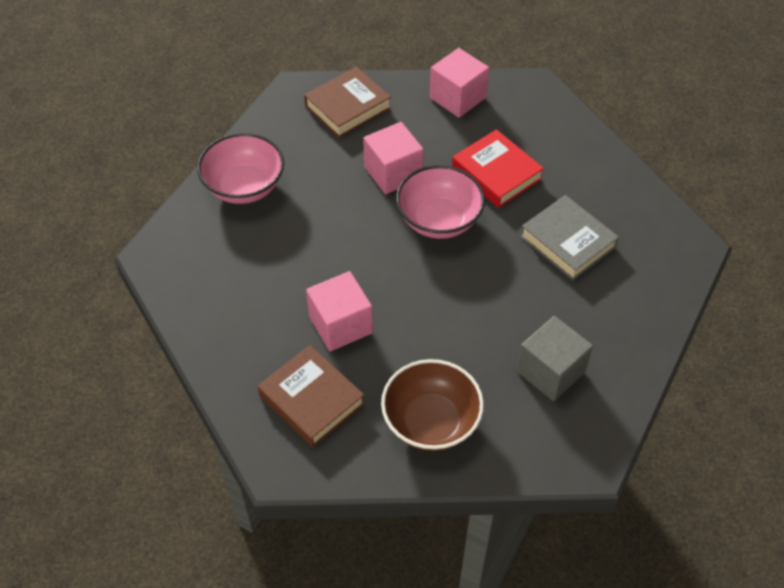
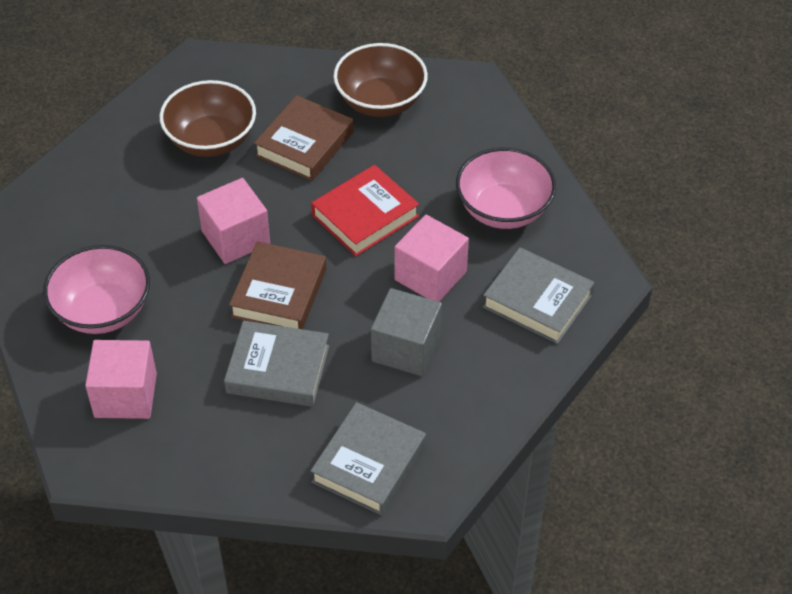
brown bowl: [381,359,484,451] = 1 -> [160,80,256,157] [334,43,428,117] = 2
grey book: [520,195,619,280] = 1 -> [224,321,329,407] [311,402,426,515] [483,248,594,344] = 3

